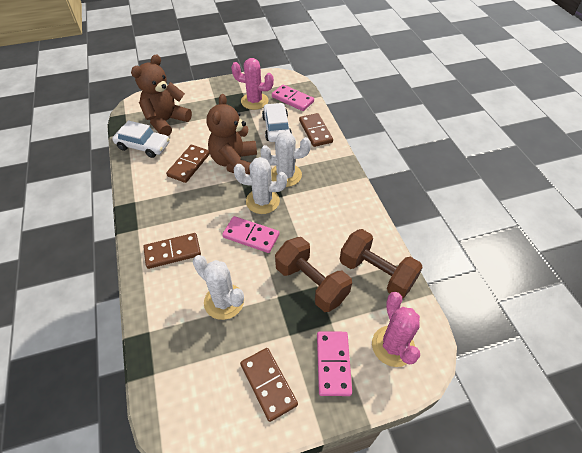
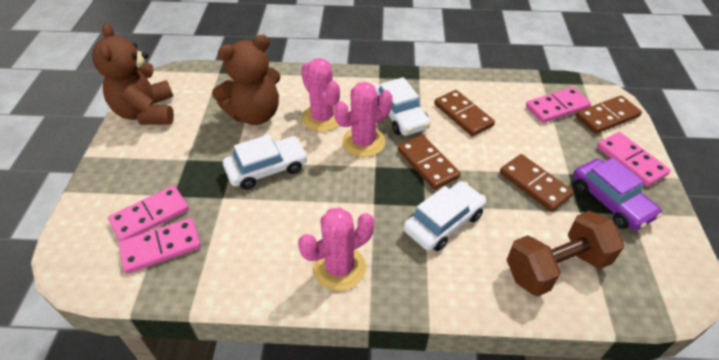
brown dumbbell: [275,237,352,312] [340,229,423,299] = 2 -> [507,211,624,297] = 1
pink cactus: [231,58,274,110] [372,292,420,367] = 2 -> [298,207,374,291] [301,58,340,132] [334,82,392,157] = 3
pink domino: [222,216,279,253] [272,84,314,111] [317,332,352,396] = 3 -> [108,186,189,241] [119,218,201,274] [526,87,591,123] [597,132,671,187] = 4
purple car: none = 0 -> [573,158,662,230] = 1
white cactus: [193,255,244,320] [234,157,287,214] [260,131,311,187] = 3 -> none = 0
white car: [112,120,170,158] [262,103,292,142] = 2 -> [223,135,308,190] [375,77,431,136] [404,181,486,251] = 3

